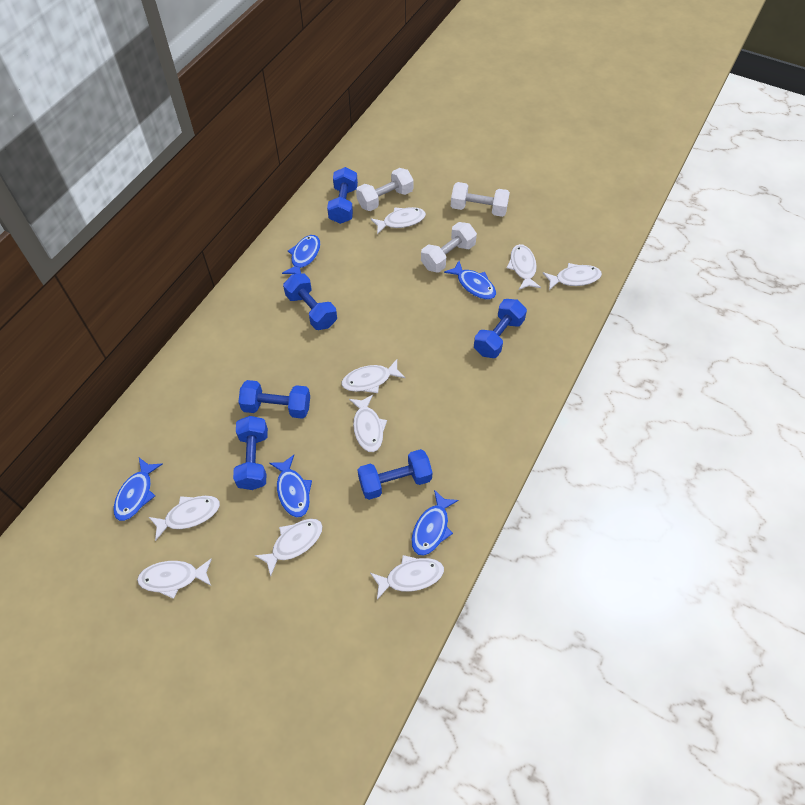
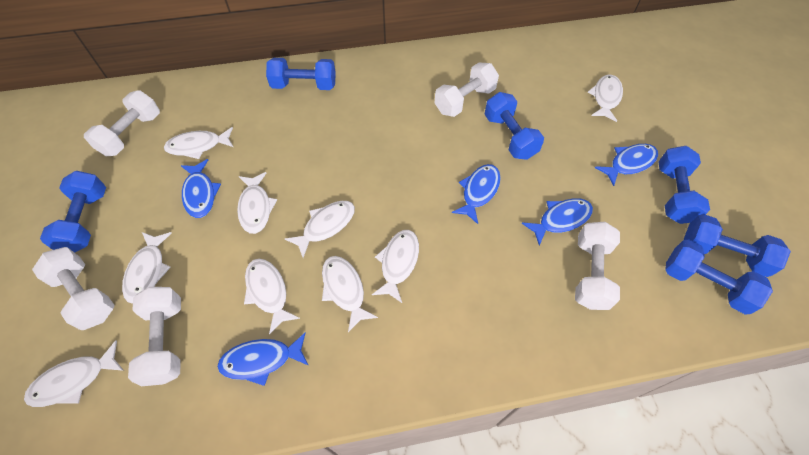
white dumbbell: [356,168,414,211] [421,222,477,273] [451,182,510,217] = 3 -> [32,247,115,330] [84,90,160,156] [128,287,181,386] [435,63,499,117] [575,222,620,310] = 5

